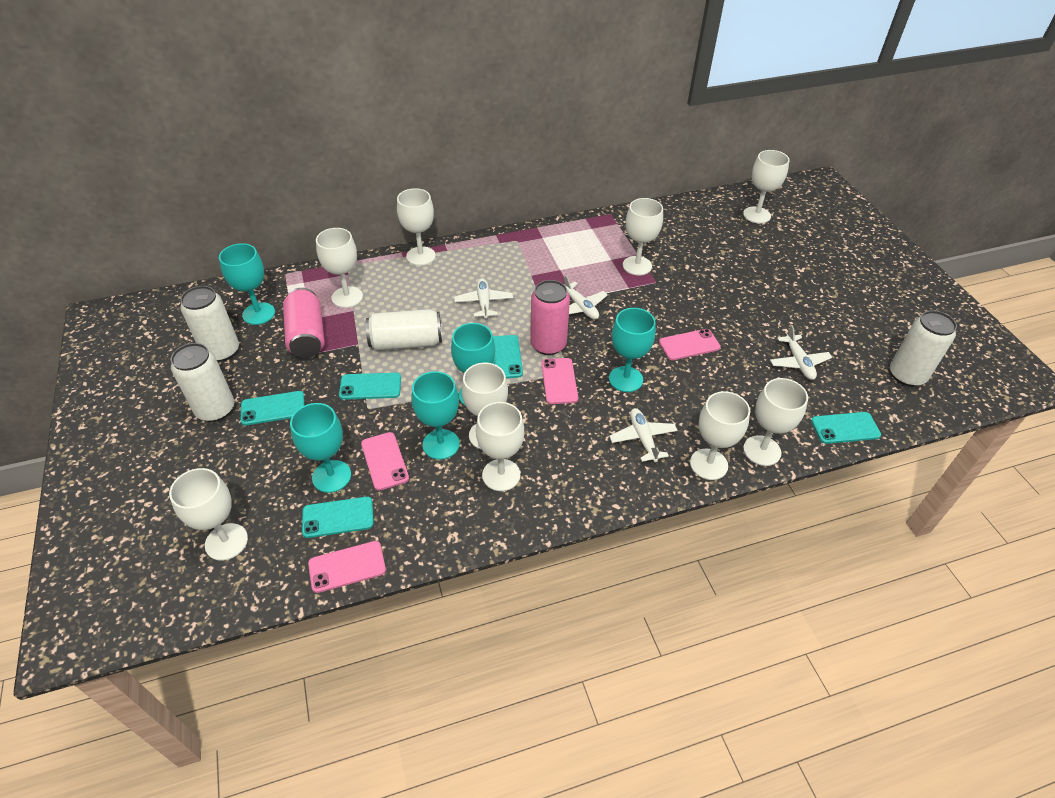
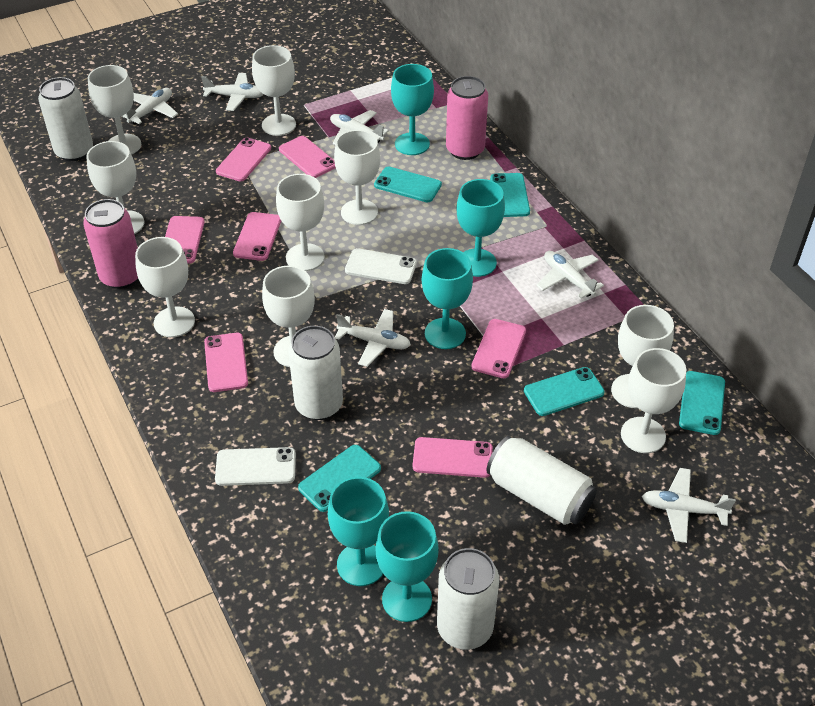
pink phone: [308,541,386,593] [361,432,409,491] [541,358,578,404] [659,329,721,360] = 4 -> [165,216,205,264] [204,333,248,392] [216,137,271,181] [233,212,281,261] [279,136,336,178] [413,437,493,478] [471,319,526,378] = 7
white phone: none = 0 -> [215,447,296,486] [345,248,417,284] = 2
white plane: [454,278,513,319] [564,275,608,320] [609,408,678,463] [770,325,832,380] = 4 -> [122,88,178,125] [201,73,264,111] [330,110,389,145] [335,309,411,367] [536,251,604,299] [642,468,736,543] = 6

